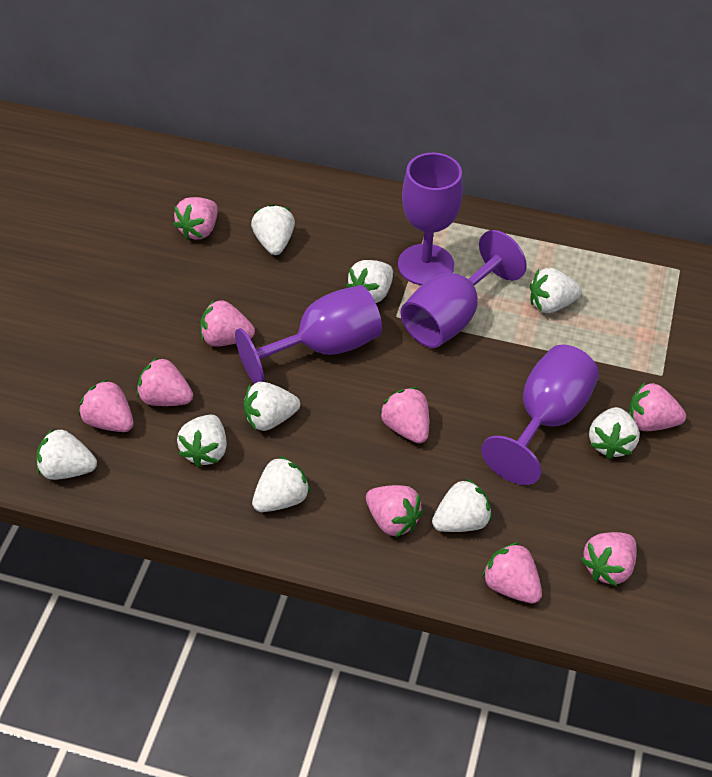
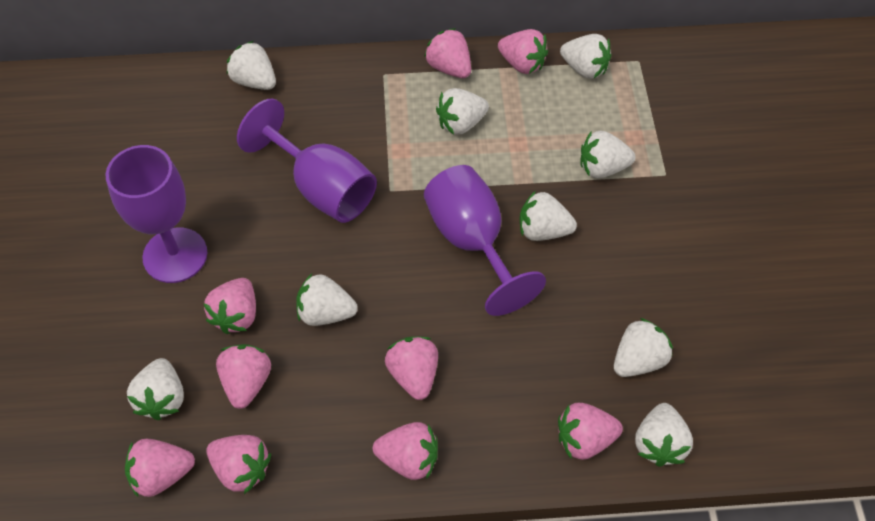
purple goblet: [235,285,382,384] [398,153,463,285] [400,230,527,348] [481,345,599,485] = 4 -> [106,145,207,283] [237,99,377,223] [424,165,546,316] = 3

